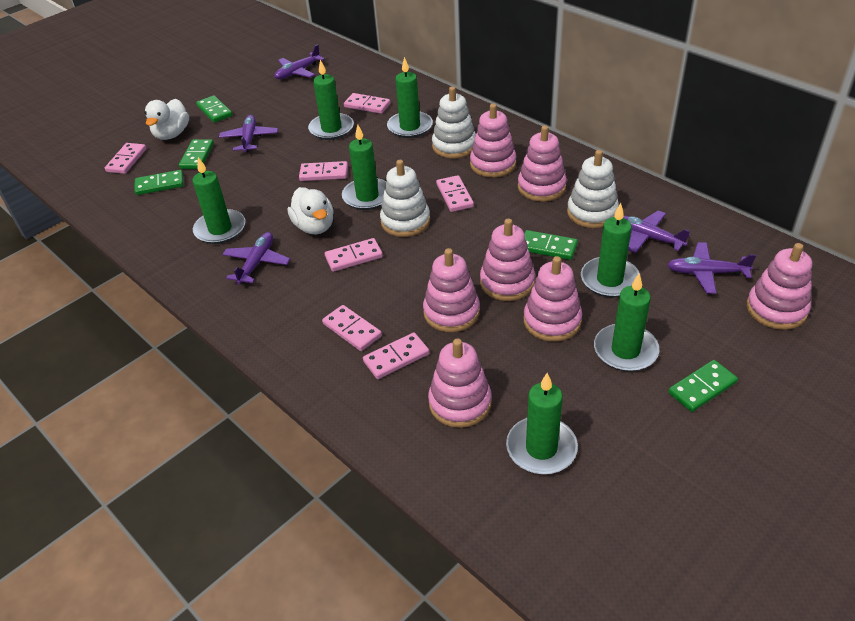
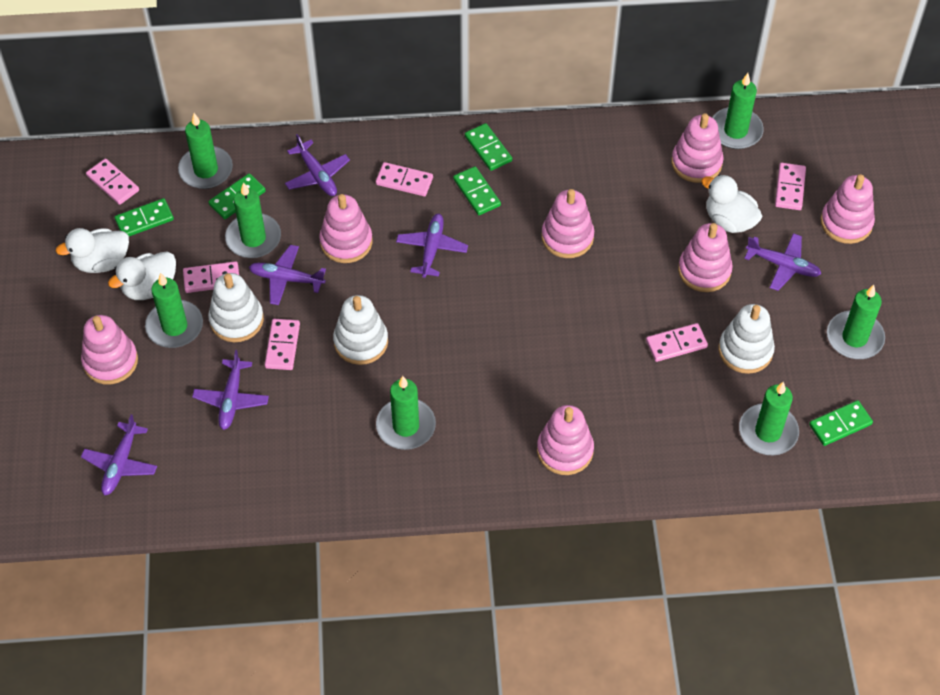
pink domino: [105,143,147,174] [299,161,348,181] [322,305,382,351] [325,238,383,272] [344,93,390,114] [363,332,429,379] [436,175,474,212] = 7 -> [86,159,139,205] [183,261,239,293] [265,319,300,370] [376,162,433,196] [646,323,708,362] [775,163,806,210] = 6
purple plane: [219,115,278,152] [222,232,290,284] [274,44,325,79] [623,211,690,253] [667,242,756,294] = 5 -> [81,414,157,496] [192,350,269,430] [249,245,326,305] [285,134,350,196] [396,214,468,278] [744,233,821,291] = 6
white duck: [145,99,189,140] [288,187,334,234] = 2 -> [55,228,129,273] [108,251,176,300] [701,175,762,233] = 3

